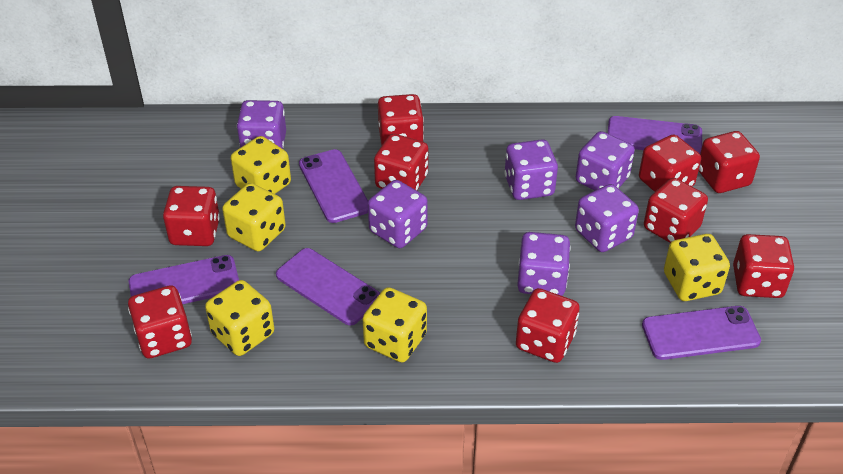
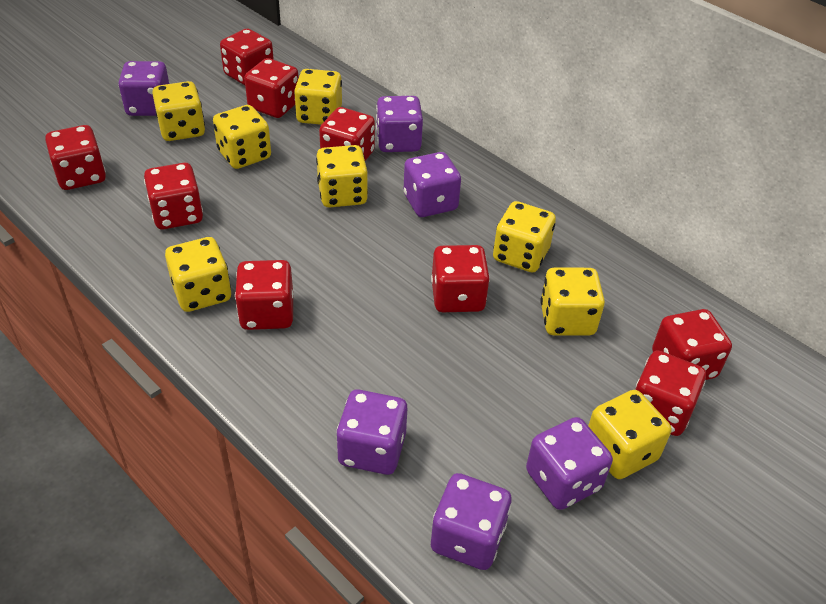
purple phone: [128,255,239,304] [276,248,380,325] [299,149,368,223] [608,116,702,154] [642,306,761,360] = 5 -> none = 0
yellow dice: [205,280,274,356] [222,183,286,251] [231,136,291,194] [363,287,427,362] [664,234,730,301] = 5 -> [152,81,205,141] [165,237,231,312] [213,105,271,169] [294,69,342,125] [316,145,368,208] [493,201,556,273] [540,267,605,335] [588,390,671,479] = 8

